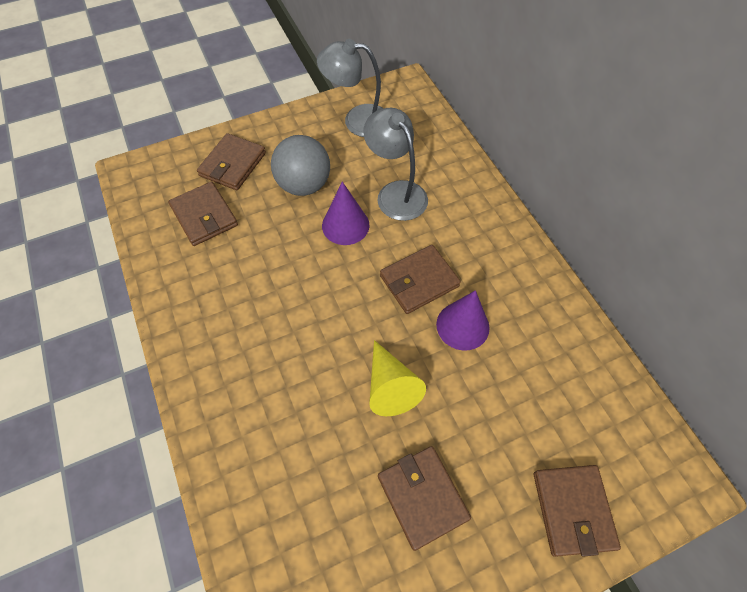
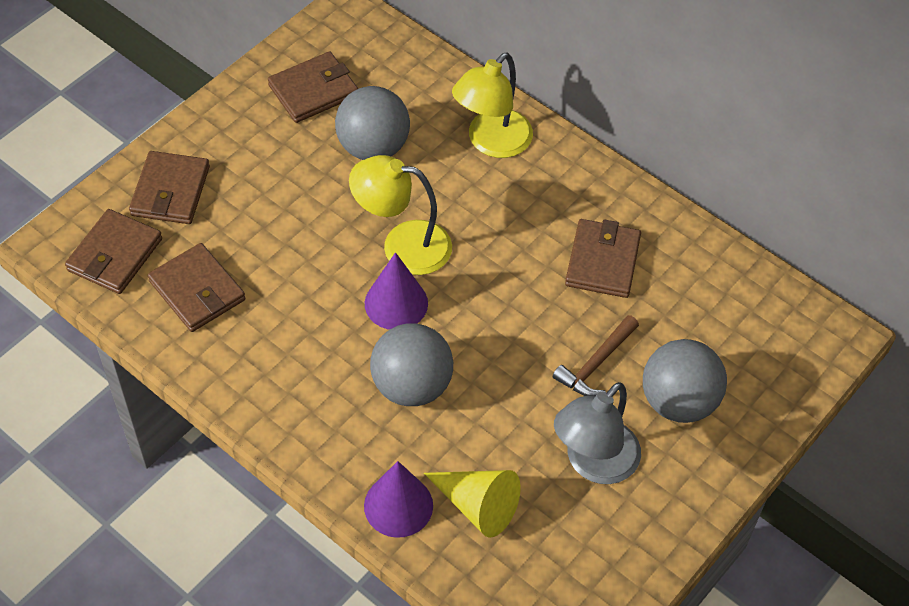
brown hammer: none = 0 -> [553,315,639,396] = 1
grey ball: [271,135,330,196] = 1 -> [335,86,410,160] [370,323,453,406] [643,339,727,423] = 3
grey lamp: [317,39,384,137] [363,108,428,221] = 2 -> [554,382,641,484] = 1
yellow lamp: none = 0 -> [349,155,452,275] [452,52,533,158] = 2

